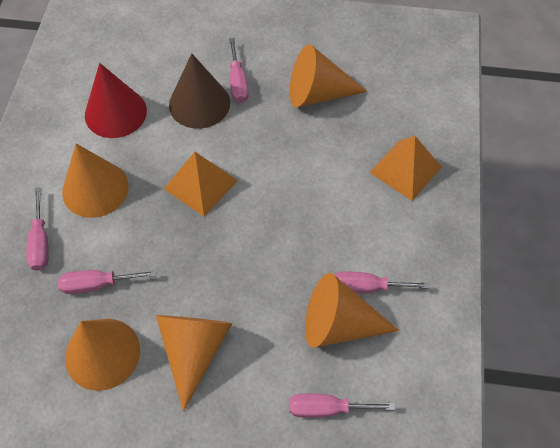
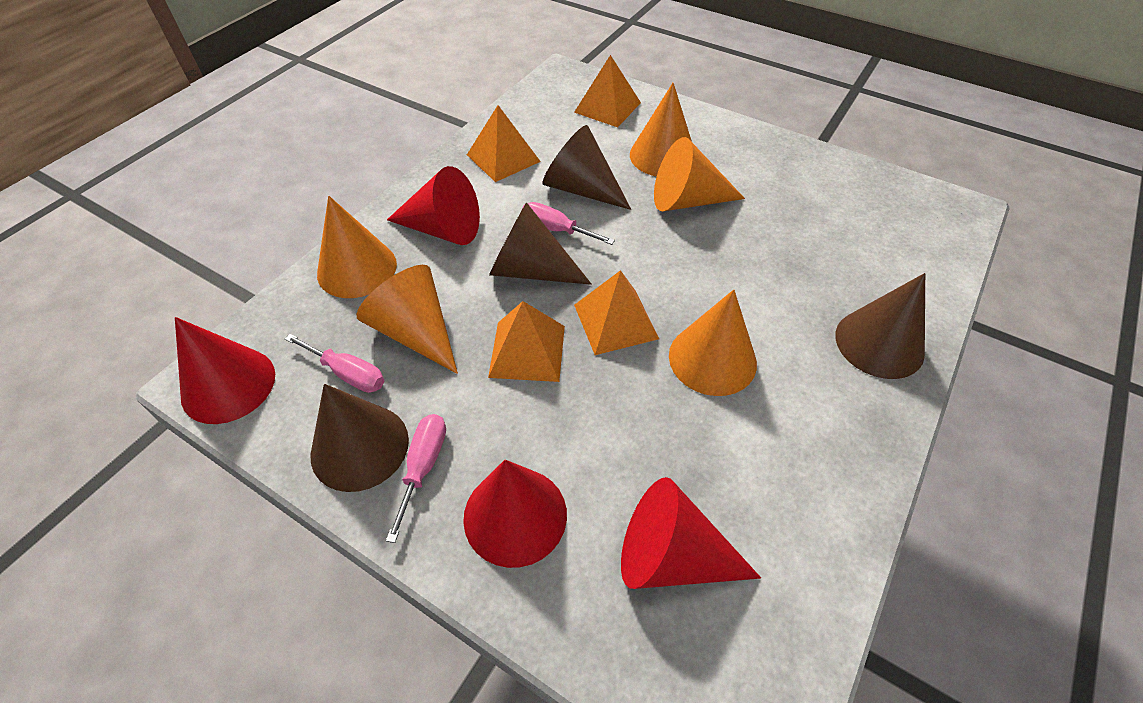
brown cone: [169,53,230,129] = 1 -> [310,384,409,492] [489,202,592,285] [543,125,631,210] [835,273,925,379] = 4
orange pyramid: [164,152,238,216] [369,136,442,201] = 2 -> [467,105,541,182] [488,301,565,382] [574,55,641,127] [574,270,659,355] = 4
pink screwdriver: [26,187,49,271] [58,270,157,294] [229,38,249,103] [289,393,395,418] [335,271,430,294] = 5 -> [285,334,384,393] [386,414,446,543] [521,202,615,245] = 3
red cone: [85,63,147,138] = 1 -> [175,317,275,424] [387,166,480,245] [463,460,567,568] [621,477,761,589] = 4

